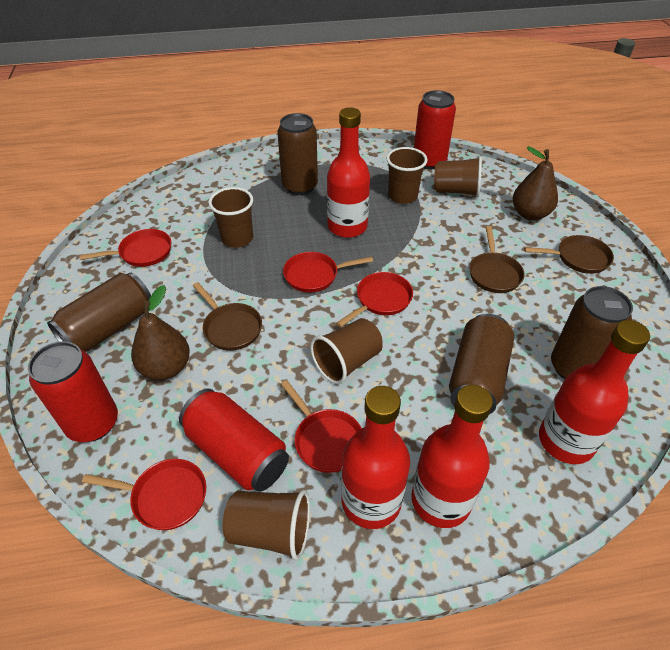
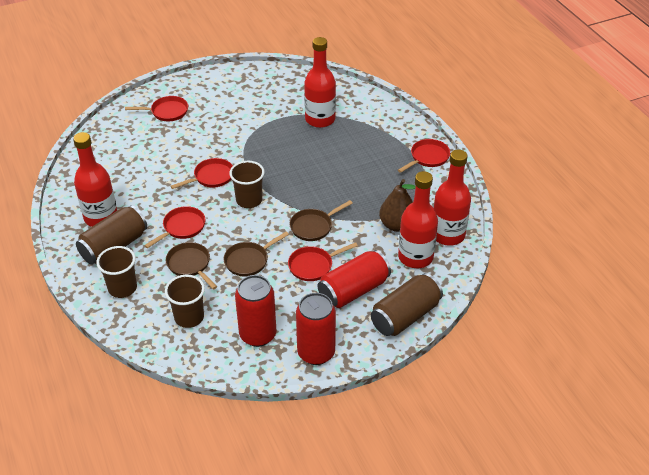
brown can: [47,273,151,352] [277,113,318,195] [449,314,514,414] [551,286,633,379] = 4 -> [76,205,147,264] [371,273,443,336] = 2
brown cup: [209,187,253,248] [223,490,310,560] [310,318,383,384] [386,147,427,204] [434,156,482,197] = 5 -> [96,246,137,298] [165,275,205,328] [229,161,265,208] = 3
brown pear: [131,285,190,380] [513,146,558,220] = 2 -> [379,179,416,232] = 1

